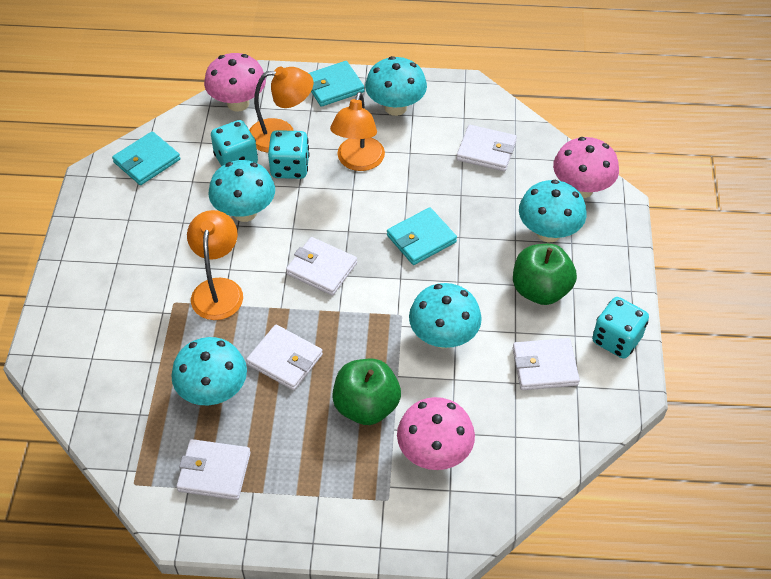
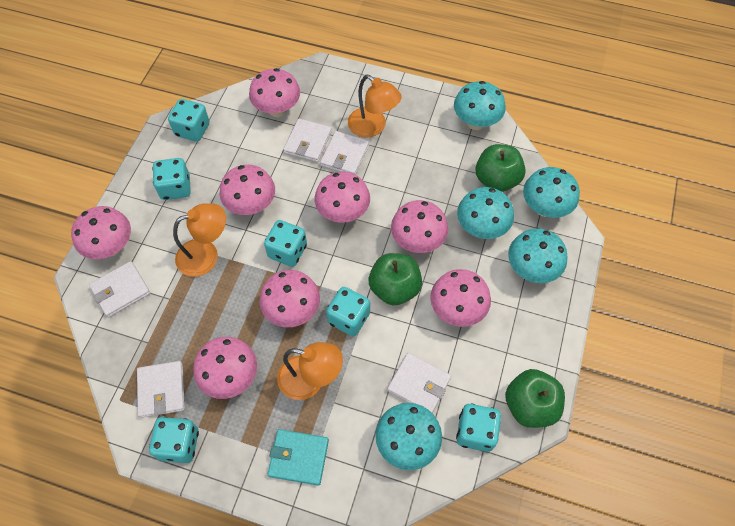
green apple: [332,359,401,425] [513,244,577,305] = 2 -> [369,253,422,305] [475,144,526,192] [505,369,565,428] = 3
pink mushroom: [204,53,266,112] [397,397,475,470] [553,137,619,198] = 3 -> [71,206,131,259] [193,337,257,399] [219,165,275,215] [249,68,300,117] [260,270,320,327] [314,172,370,223] [391,200,448,253] [430,269,491,327] = 8
turquoise dice: [211,120,258,166] [268,130,309,179] [592,297,649,359] = 3 -> [149,417,199,463] [152,158,191,200] [168,99,209,142] [264,220,307,267] [326,287,370,336] [456,404,501,452] = 6
turquoise wallet: [112,131,180,185] [309,61,364,107] [387,207,457,265] = 3 -> [268,429,329,486] = 1

